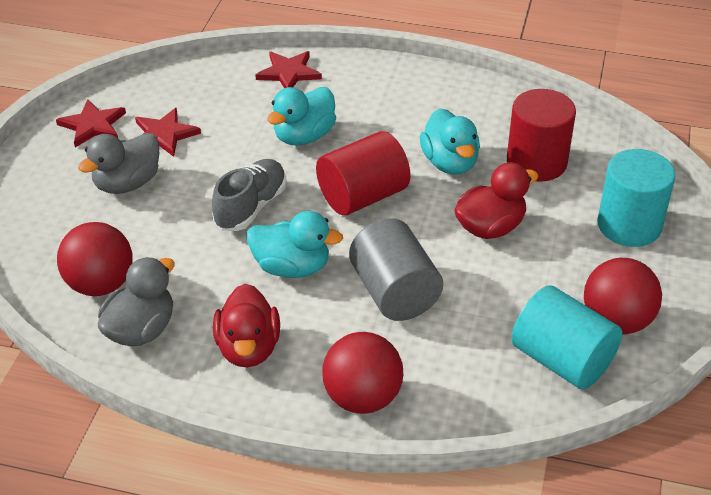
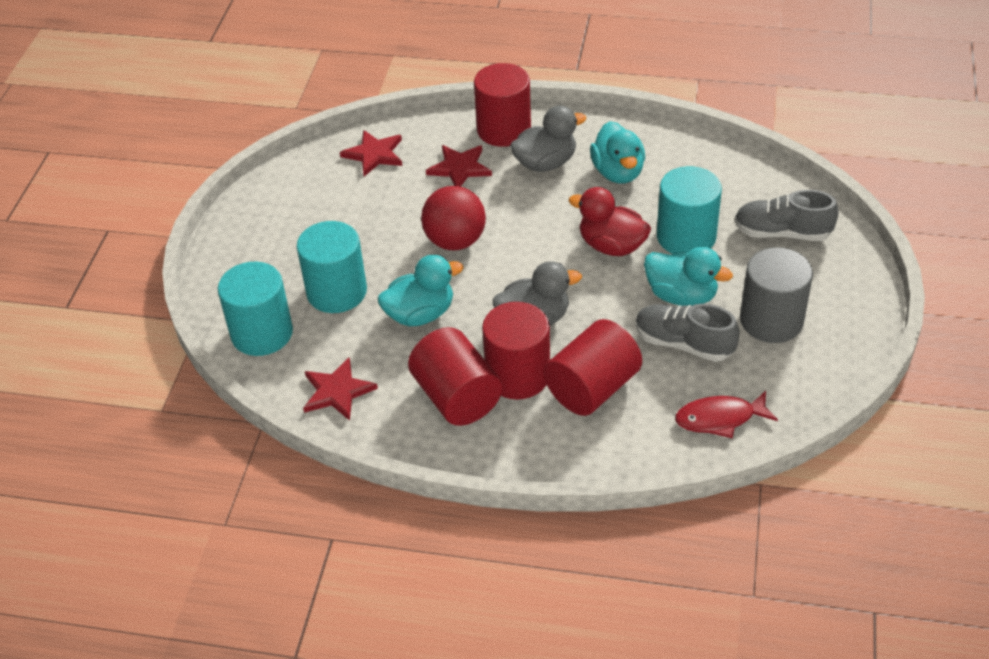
grey shoe: [212,159,286,231] = 1 -> [636,304,739,362] [734,190,839,241] = 2
red ball: [57,222,133,296] [322,332,403,414] [584,258,662,334] = 3 -> [421,186,486,250] = 1
red cylinder: [316,131,411,215] [507,89,576,182] = 2 -> [408,327,502,426] [474,63,531,147] [482,302,550,400] [544,319,642,416] = 4
red duck: [213,284,280,367] [454,162,538,239] = 2 -> [569,187,651,256] = 1
red fish: none = 0 -> [675,391,778,438] = 1
turquoise cylinder: [511,285,622,390] [597,149,675,247] = 2 -> [218,262,293,356] [297,221,367,313] [657,166,722,254] = 3

